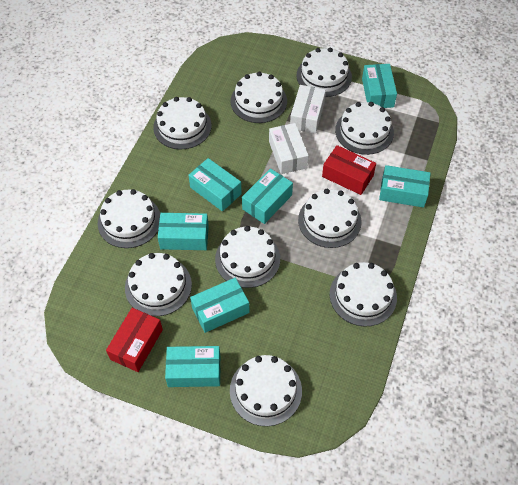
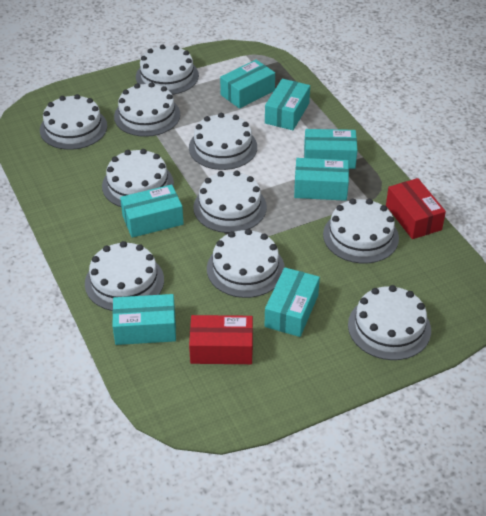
white box: [269,123,309,174] [290,85,326,134] = 2 -> none = 0

